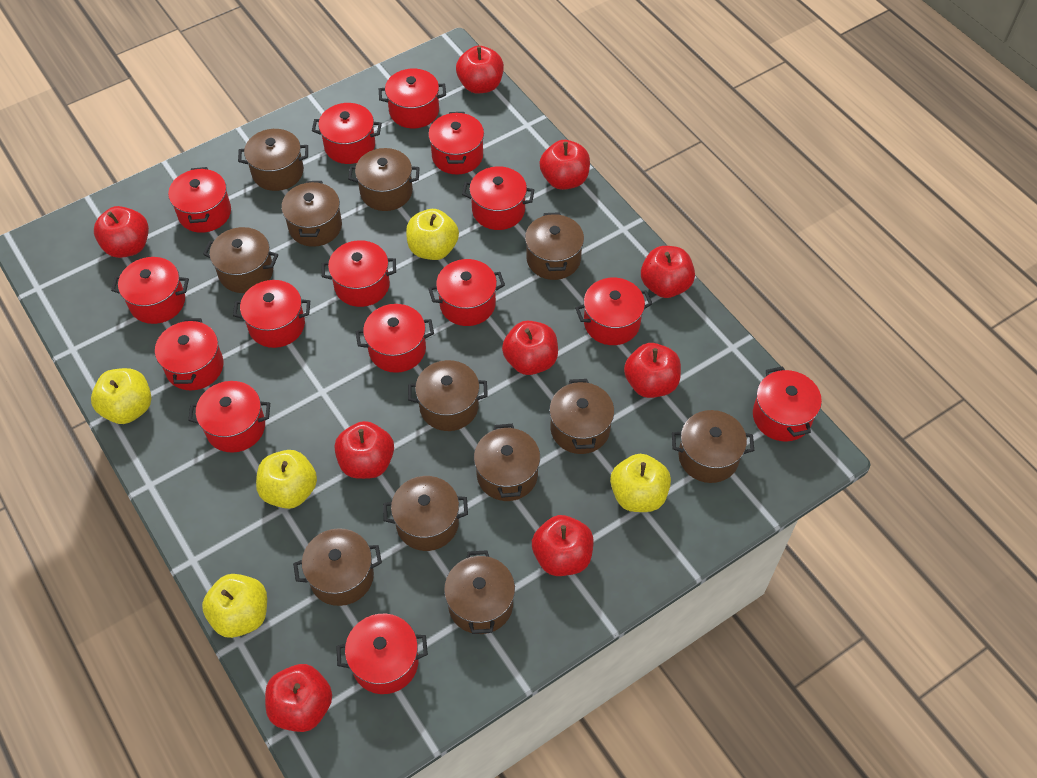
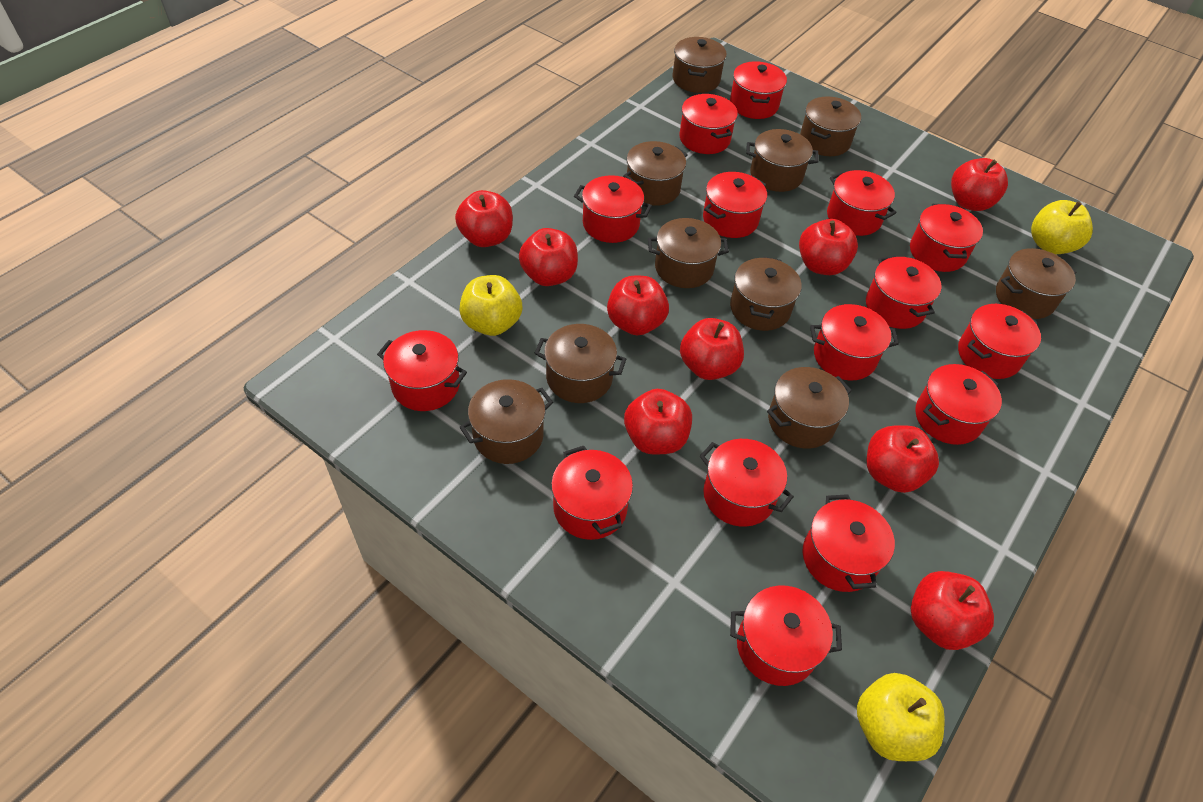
brown pot: [203,227,278,293] [238,129,308,191] [281,181,342,247] [293,528,382,606] [348,148,420,211] [383,476,468,551] [408,360,488,431] [444,550,515,634] [474,424,540,501] [525,212,584,280] [549,379,614,454] [672,410,754,483] = 12 -> [460,379,553,464] [535,324,626,403] [623,141,688,206] [648,218,729,288] [673,37,727,93] [730,256,802,331] [746,129,819,192] [767,367,852,449] [800,96,861,156] [996,248,1076,319] = 10
yellow apple: [91,368,151,424] [202,574,267,638] [256,450,317,509] [406,209,459,260] [610,454,671,512] = 5 -> [459,275,522,336] [857,673,945,761] [1031,200,1093,254] = 3

